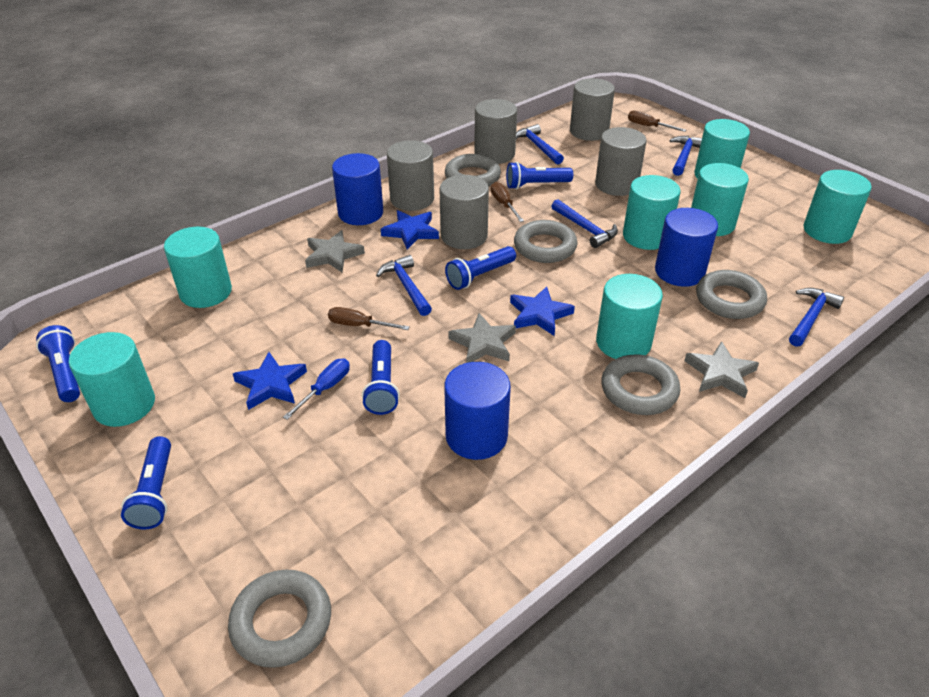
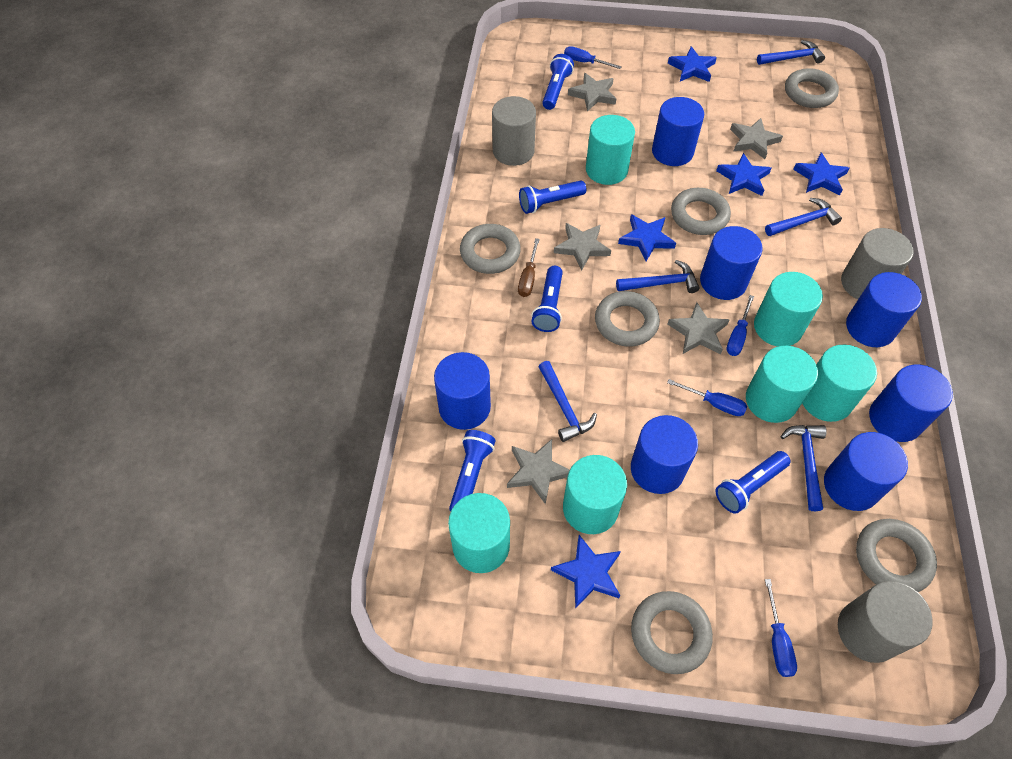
blue cylinder: [332,153,383,225] [444,362,511,460] [655,208,718,287] = 3 -> [434,352,491,430] [631,415,698,494] [652,97,704,166] [700,226,763,300] [824,432,908,511] [846,272,922,347] [869,364,953,442] = 7
blue screwdriver: [283,359,350,420] = 1 -> [564,46,622,69] [667,379,747,416] [726,295,754,356] [765,579,797,677] = 4
blue star: [233,352,307,410] [381,210,439,250] [510,286,575,336] = 3 -> [551,535,621,609] [618,214,676,261] [668,46,717,82] [716,153,771,196] [793,152,849,196] = 5
brown screwdriver: [328,307,410,330] [491,182,524,222] [628,110,686,132] = 3 -> [518,238,540,297] = 1
grey cylinder: [387,140,434,211] [440,175,489,249] [474,99,517,164] [570,78,615,141] [595,127,647,196] = 5 -> [492,96,536,166] [838,581,933,663] [841,228,914,299] = 3
grey ring: [228,570,331,668] [445,154,501,187] [514,220,578,263] [601,354,681,415] [696,270,767,319] = 5 -> [460,224,521,274] [595,291,660,347] [631,591,713,674] [671,188,731,235] [785,68,839,108] [856,519,937,592] = 6
grey star: [305,230,365,272] [449,313,516,363] [684,341,759,398] = 3 -> [507,439,570,504] [554,223,611,270] [568,73,617,111] [667,302,730,354] [730,118,783,159] = 5
turquoise cylinder: [69,332,155,427] [164,227,232,308] [596,274,663,359] [623,175,681,250] [691,163,749,236] [694,119,750,179] [804,170,872,244] = 7 -> [448,493,510,573] [563,455,627,534] [586,115,635,185] [746,346,818,423] [754,272,823,347] [802,345,877,422] = 6

